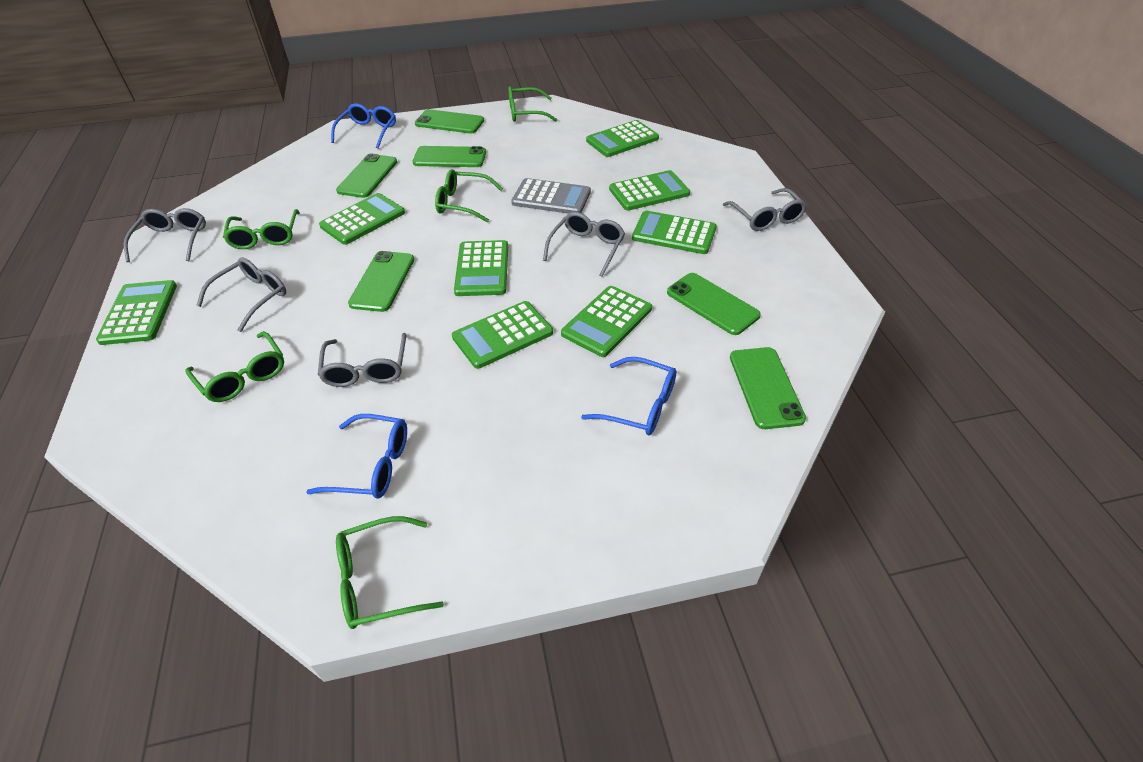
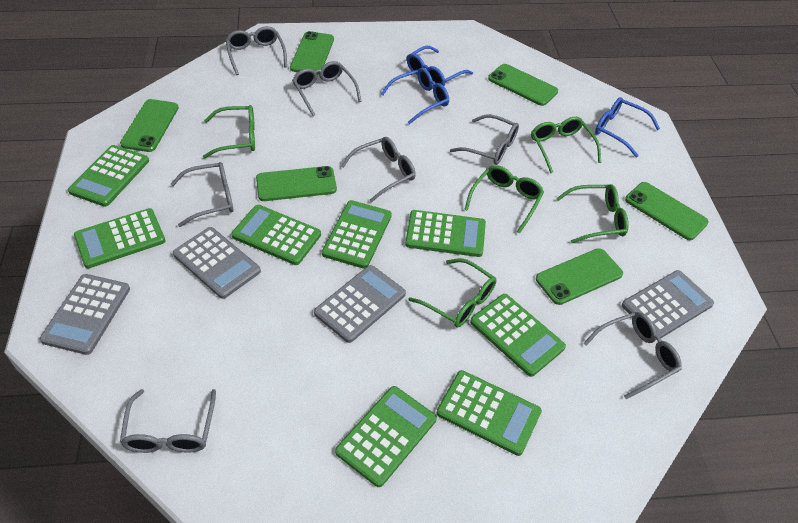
grey calculator: [511,178,591,214] = 1 -> [40,274,130,355] [173,227,261,299] [314,265,406,343] [622,270,714,340] = 4
grey glasses: [124,208,206,262] [196,258,286,332] [318,333,406,387] [543,212,625,277] [723,188,807,231] = 5 -> [120,389,216,453] [171,162,234,227] [226,26,287,75] [292,61,362,116] [341,137,416,202] [450,114,519,165] [584,312,682,399] = 7

